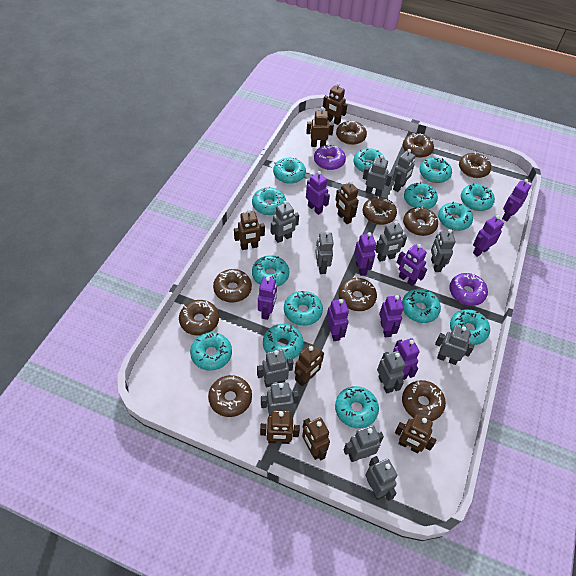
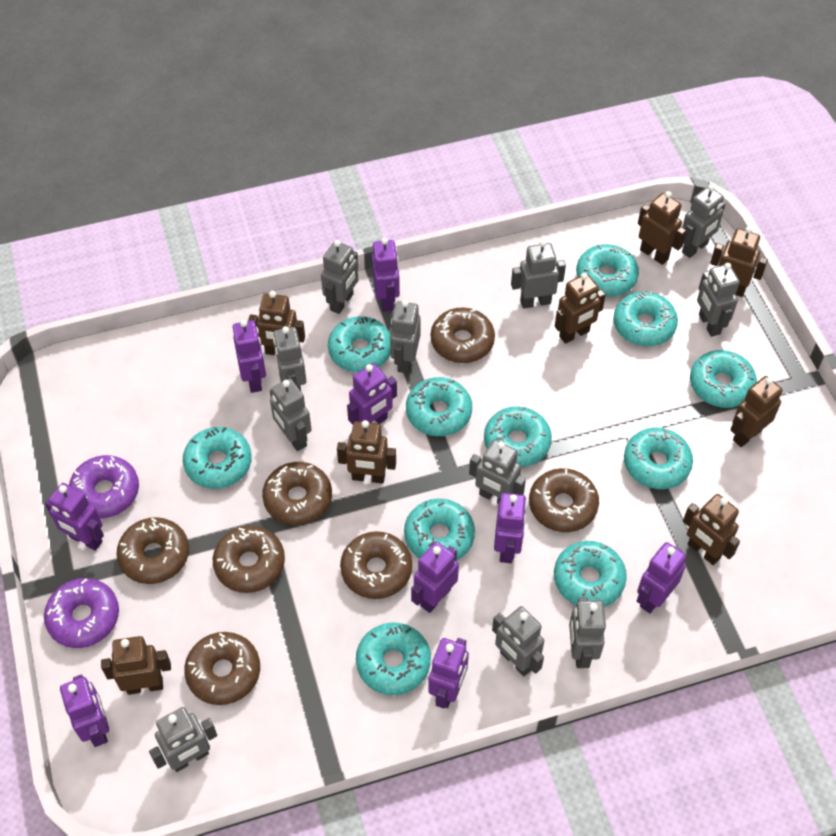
brown donut: [179,300,219,335] [208,375,252,417] [213,269,252,302] [336,121,367,145] [339,278,377,311] [363,196,397,225] [402,380,446,421] [403,133,434,158] [403,207,438,236] [459,152,491,178] = 10 -> [117,517,189,584] [184,632,260,705] [213,526,285,593] [262,462,332,525] [340,531,412,599] [431,307,495,363] [529,468,599,532] = 7
grey robot: [257,350,293,387] [261,382,299,416] [271,201,299,243] [315,231,334,274] [344,425,384,462] [363,155,393,197] [365,456,397,501] [375,221,407,262] [377,351,405,394] [392,149,415,192] [431,229,455,272] [435,326,475,365] = 12 -> [149,707,217,772] [270,378,312,451] [273,326,306,391] [321,240,358,314] [390,300,420,373] [469,440,526,504] [492,606,544,676] [511,240,566,309] [569,597,606,668] [682,184,725,258] [697,263,740,337] = 11
turquoise donut: [190,332,232,371] [252,187,286,215] [252,255,289,287] [263,324,304,360] [273,158,306,184] [284,291,323,326] [335,386,379,428] [353,148,385,172] [402,289,441,323] [404,182,438,209] [420,157,452,183] [438,202,473,231] [450,309,490,345] [461,183,495,211] = 14 -> [183,427,252,489] [328,316,391,372] [356,623,431,695] [404,498,475,560] [406,377,472,436] [484,406,552,467] [554,541,627,607] [576,244,639,297] [613,291,678,346] [624,427,693,489] [690,350,757,408] = 11

